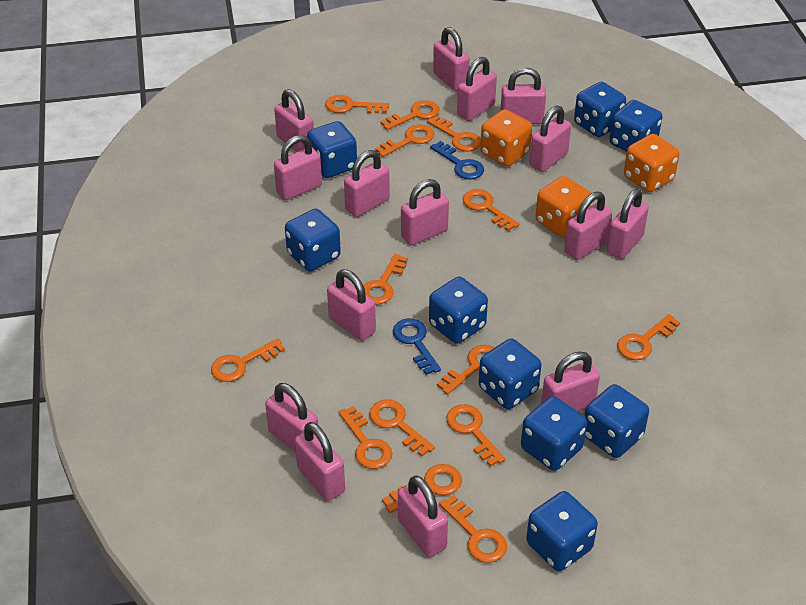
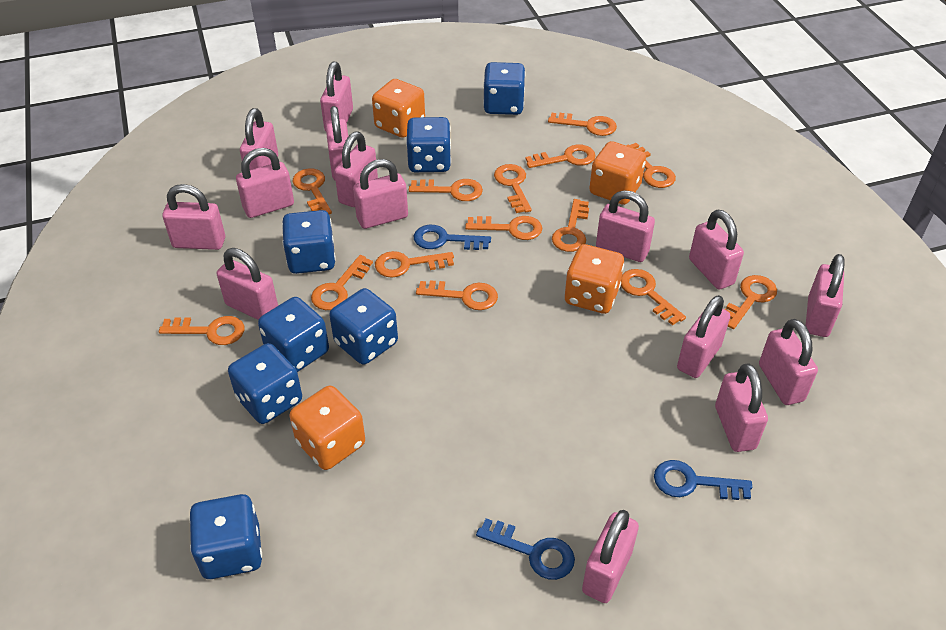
blue dice: [285,209,341,271] [307,121,357,178] [429,276,488,344] [479,338,542,409] [521,396,587,471] [526,491,598,571] [574,82,626,137] [584,384,649,458] [610,100,662,152] = 9 -> [189,494,262,579] [228,343,302,424] [258,297,329,372] [282,210,336,274] [329,288,398,365] [406,117,451,172] [483,62,526,115] = 7
blue key: [393,318,441,375] [430,141,484,180] = 2 -> [414,225,491,250] [476,518,575,580] [654,460,752,500] = 3
orange dice: [480,109,532,167] [535,176,591,237] [624,134,679,192] = 3 -> [289,386,365,470] [372,79,425,138] [565,244,624,314] [589,141,646,205] = 4

